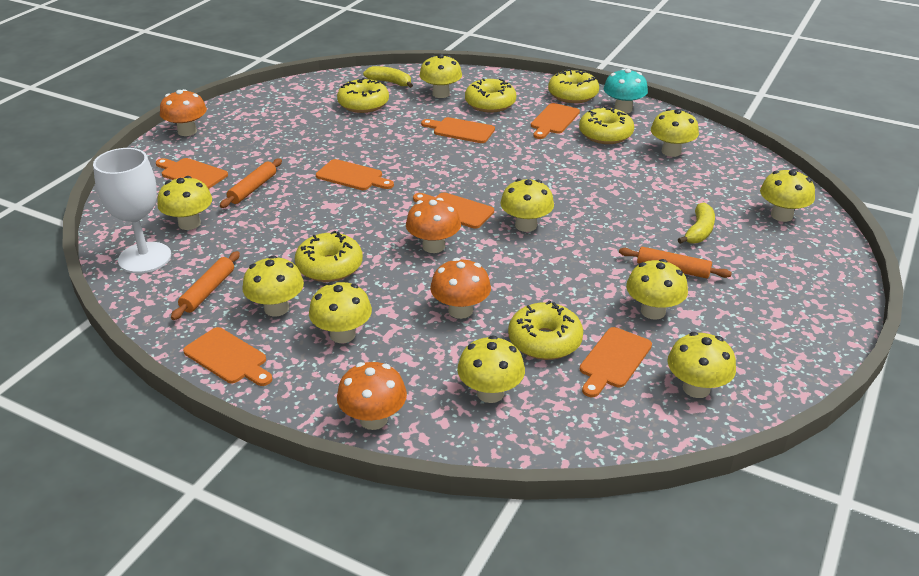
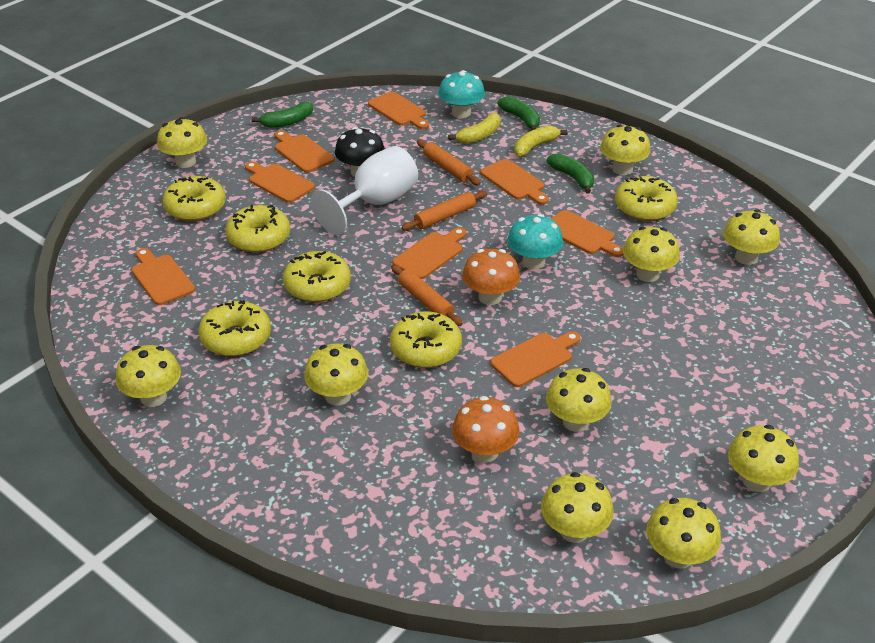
black mushroom: none = 0 -> [335,127,385,177] = 1
green banana: none = 0 -> [251,102,313,128] [497,96,540,131] [547,154,594,194] = 3
orange cutting board: [156,158,228,189] [183,327,273,386] [316,159,394,190] [413,192,494,229] [421,117,495,143] [531,103,580,139] [580,327,652,397] = 7 -> [132,248,195,305] [245,161,315,203] [274,130,335,173] [368,91,429,129] [392,227,466,279] [480,159,549,205] [490,331,581,387] [551,210,624,257] = 8
orange mushroom: [160,89,207,136] [337,362,407,430] [406,198,461,253] [430,258,491,319] = 4 -> [452,396,520,463] [462,249,520,305] = 2
turquoise mushroom: [604,69,648,113] = 1 -> [438,70,485,118] [507,214,563,269] = 2

